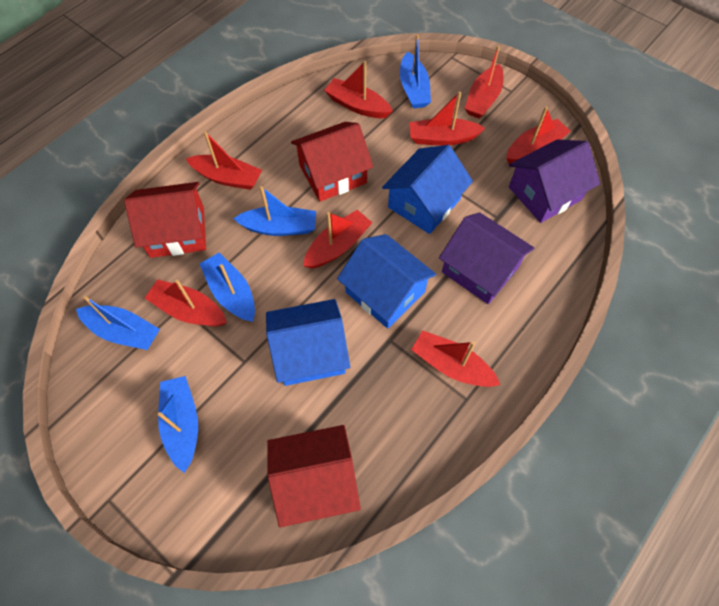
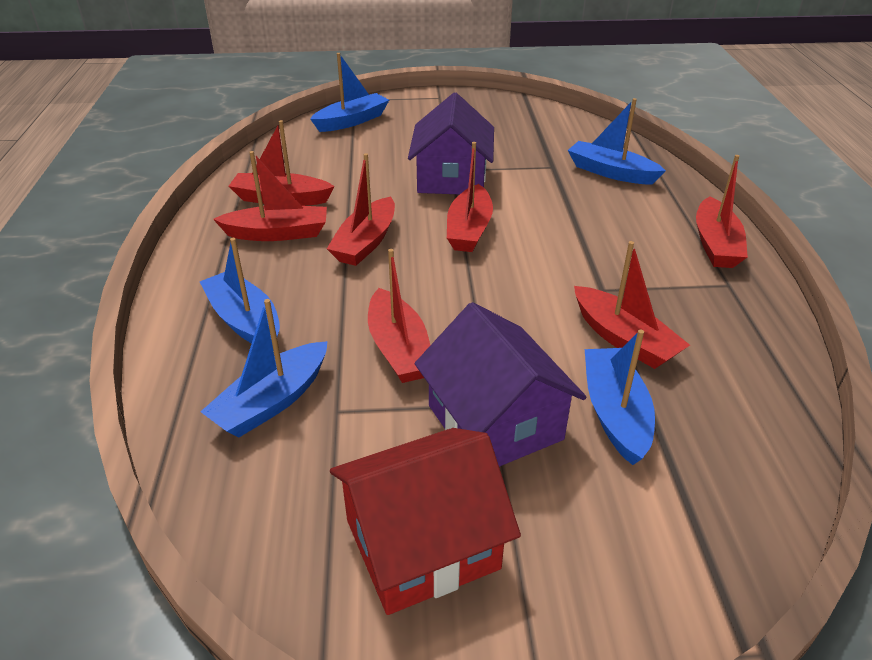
blue house: [266,299,350,386] [337,234,436,329] [382,145,473,234] = 3 -> none = 0
red boat: [145,279,227,326] [186,131,262,190] [303,210,372,268] [324,61,393,118] [409,92,485,146] [411,330,500,387] [464,45,503,119] [506,107,571,164] = 8 -> [213,151,327,241] [229,120,335,206] [327,153,395,266] [368,249,430,383] [447,142,493,252] [574,241,690,369] [696,155,748,268] = 7
red house: [124,182,206,258] [267,425,361,527] [291,122,373,202] = 3 -> [330,428,521,615] = 1

